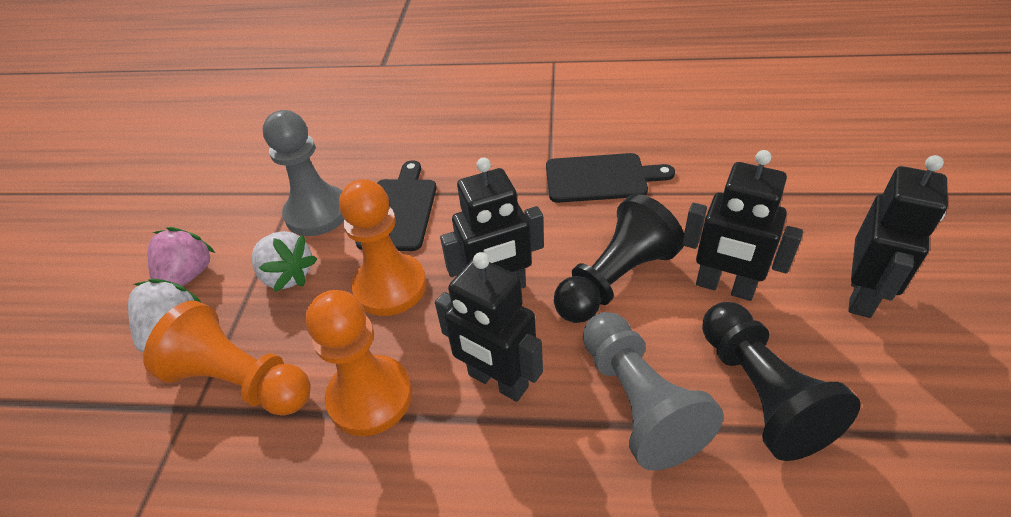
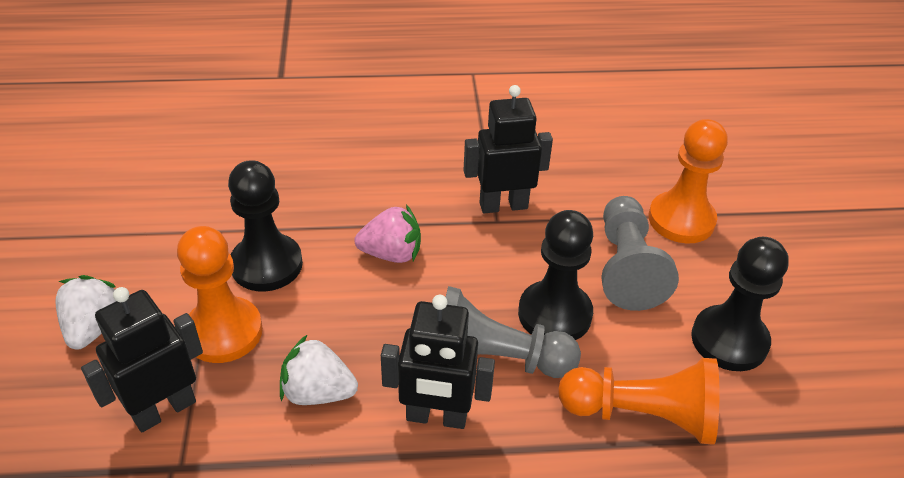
black cutting board: [356,160,437,251] [546,153,675,203] = 2 -> none = 0
black pawn: [554,194,684,323] [702,302,861,461] = 2 -> [228,160,303,291] [518,210,593,340] [691,237,789,371] = 3
black robot: [435,252,543,402] [440,158,544,288] [682,150,803,301] [848,155,948,318] = 4 -> [81,287,203,432] [381,295,495,429] [463,85,553,213] = 3

